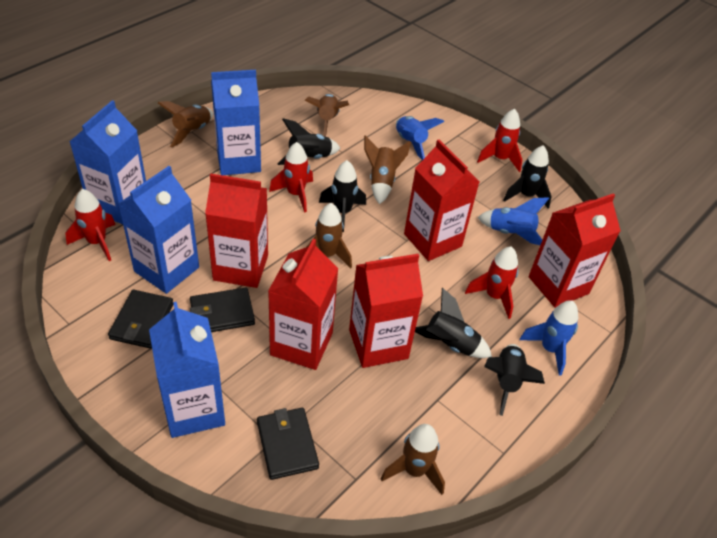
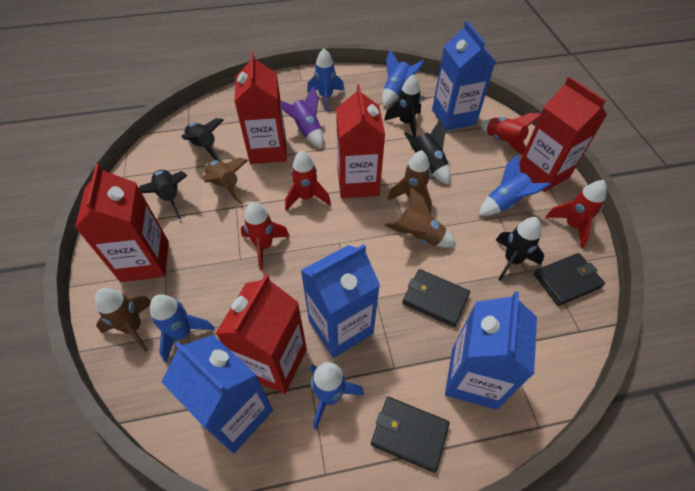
blue rocket: [396,116,444,160] [477,197,549,245] [520,300,578,376] = 3 -> [150,294,214,363] [307,48,344,111] [311,362,364,430] [382,49,425,106] [479,154,551,216] = 5
brown rocket: [158,101,213,147] [305,94,349,137] [307,203,352,269] [364,135,411,204] [381,424,445,495] = 5 -> [95,288,151,352] [202,157,248,205] [385,187,456,248] [388,150,432,213] = 4
purple rocket: none = 0 -> [281,86,324,148] = 1

